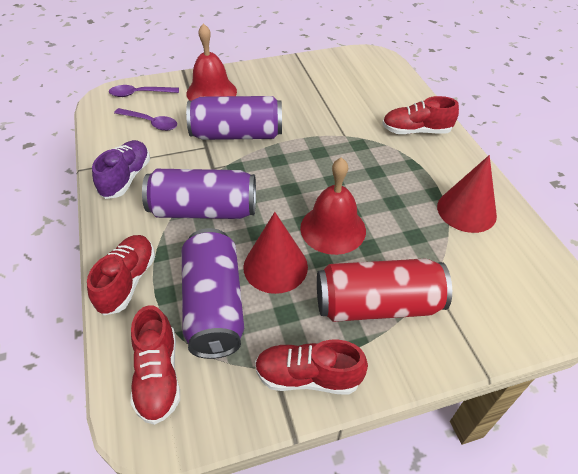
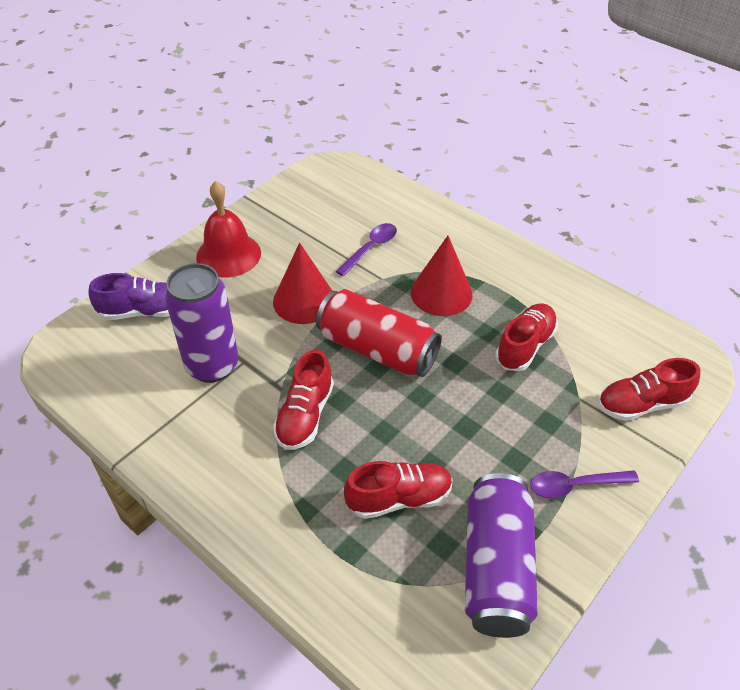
purple can: [142,169,256,219] [182,228,244,359] [186,96,282,140] = 3 -> [165,263,238,383] [465,473,538,638] = 2
red bell: [186,23,237,101] [300,157,366,255] = 2 -> [196,181,261,277] = 1

